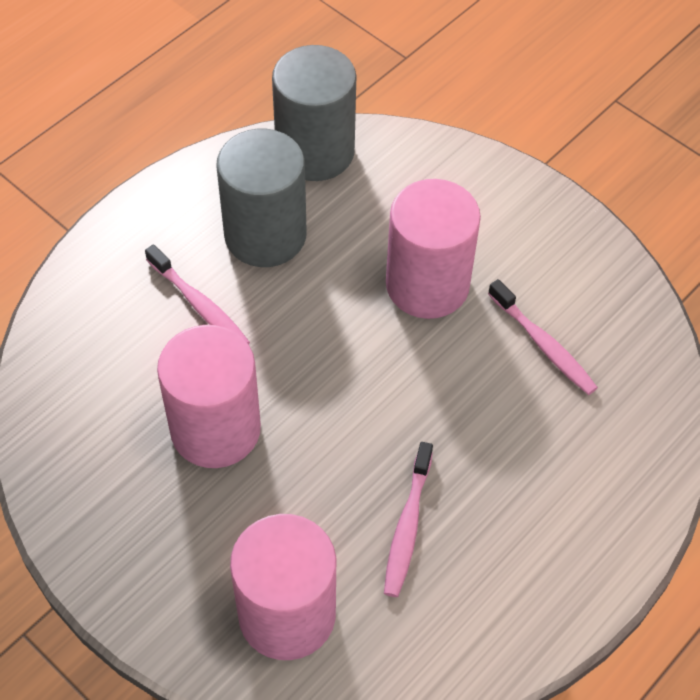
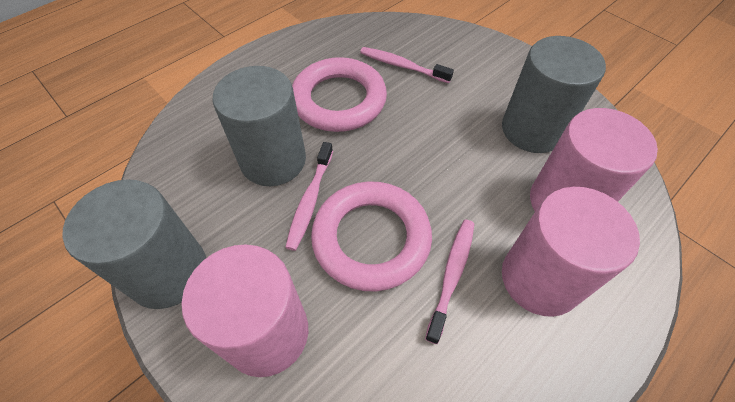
grey cylinder: [216,129,306,267] [272,45,356,181] = 2 -> [63,179,206,309] [212,66,306,186] [502,36,606,153] = 3
pink ring: none = 0 -> [292,57,387,132] [311,181,432,292] = 2

